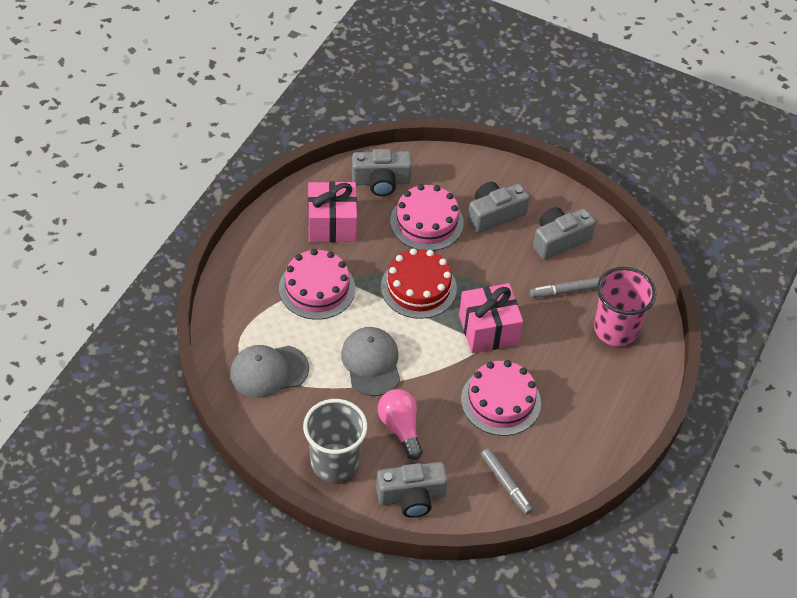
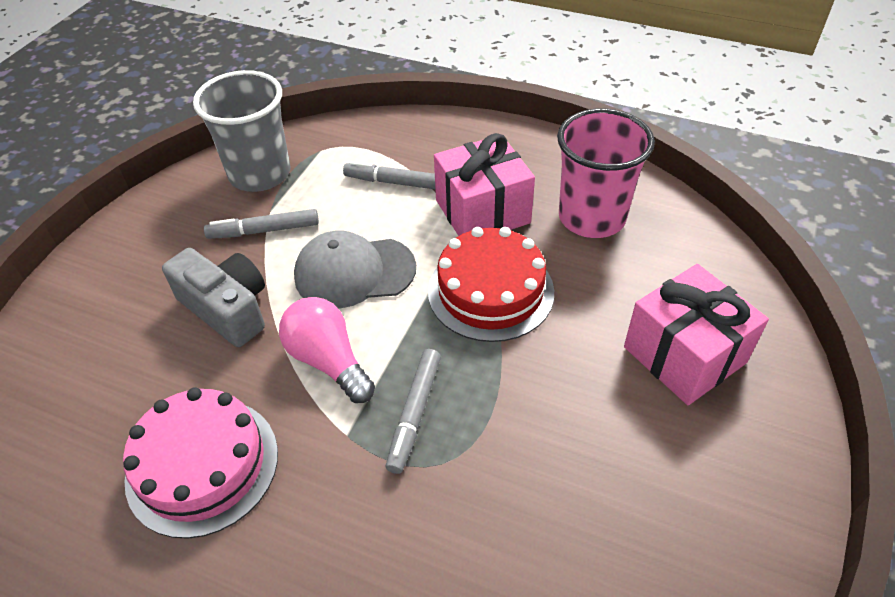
grey camera: [352,149,412,196] [376,462,448,518] [468,182,530,233] [533,207,596,260] = 4 -> [162,248,265,347] = 1
grey cap: [230,345,309,398] [341,327,400,396] = 2 -> [294,231,416,309] = 1
grey marker: [481,448,533,515] [530,277,600,298] = 2 -> [204,209,319,239] [343,161,435,189] [386,349,441,474] = 3
pink cake: [279,249,355,320] [390,184,464,251] [461,360,541,436] = 3 -> [123,387,278,539] = 1

